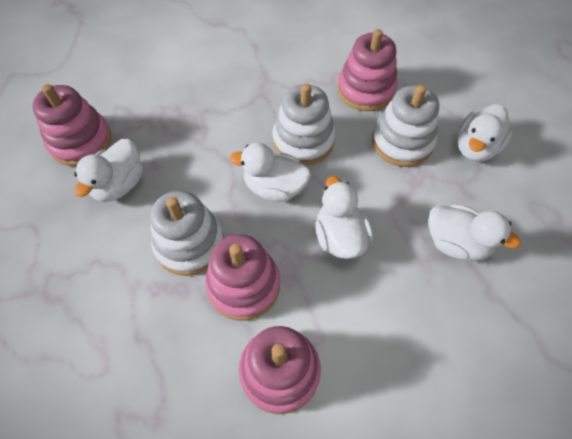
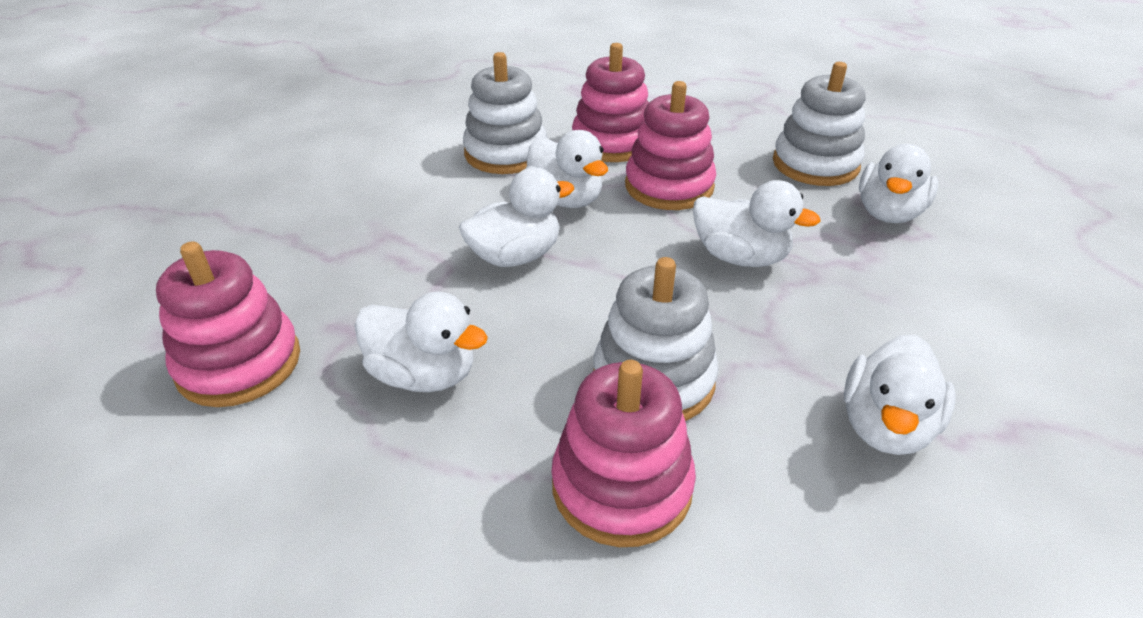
white duck: [74,139,143,202] [229,143,311,202] [315,176,373,259] [428,204,521,261] [458,104,513,161] = 5 -> [355,292,488,392] [459,167,574,267] [526,130,608,208] [693,180,821,267] [844,335,956,455] [859,144,938,223] = 6

